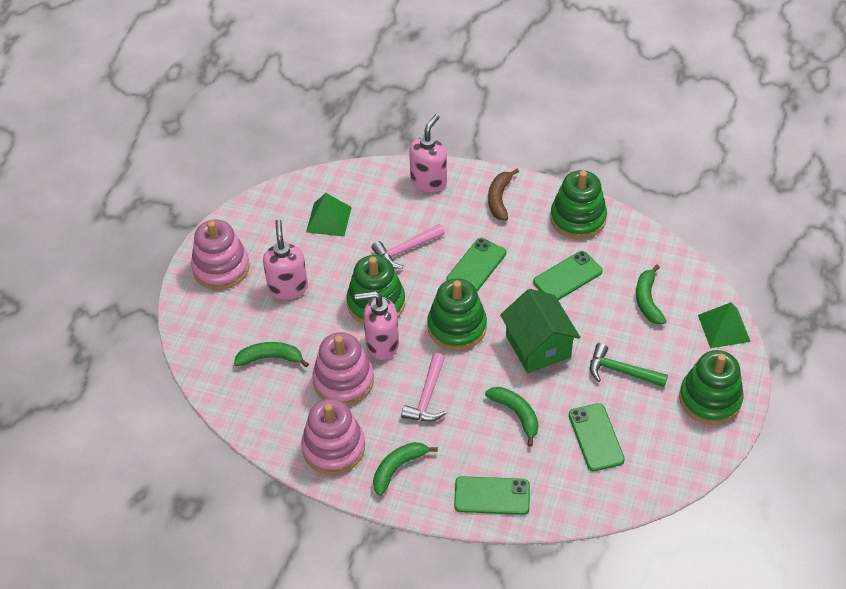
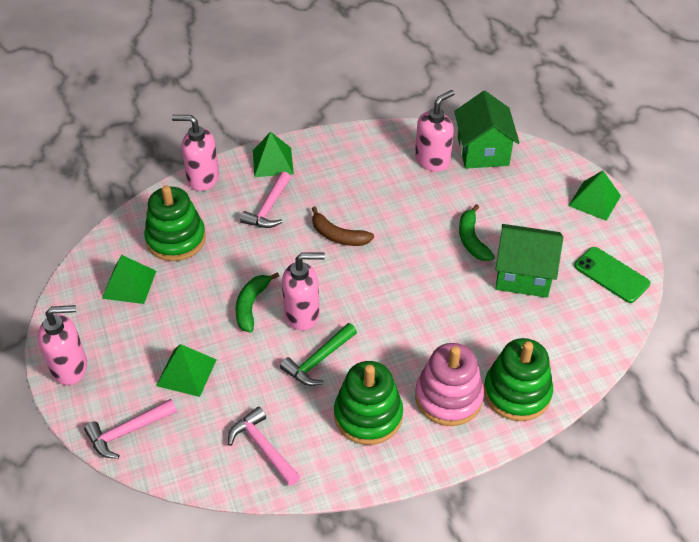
green banana: [234,342,309,367] [373,442,438,496] [485,387,539,447] [636,265,666,324] = 4 -> [235,272,279,332] [459,204,495,261] = 2
green house: [500,289,580,373] = 1 -> [454,91,520,169] [496,224,563,298] = 2
green phone: [447,238,506,292] [454,476,530,515] [533,251,603,300] [569,403,625,471] = 4 -> [574,247,650,303] = 1
green pyramid: [306,193,352,237] [698,302,751,348] = 2 -> [102,255,156,304] [156,344,217,397] [253,132,294,177] [568,171,621,221] = 4
green stacking toy: [346,255,405,324] [427,278,487,351] [550,170,607,240] [679,350,743,425] = 4 -> [144,185,206,261] [334,361,403,445] [484,338,553,421] = 3
pink hammer: [372,224,445,269] [401,353,446,421] = 2 -> [84,399,177,459] [228,407,300,486] [240,171,291,228] = 3
pink soap dispenser: [263,219,308,300] [355,291,399,360] [409,114,447,193] = 3 -> [38,305,87,385] [172,115,219,191] [282,252,325,331] [415,90,455,172] = 4
pink stacking toy: [191,220,250,290] [301,399,365,474] [312,332,374,406] = 3 -> [415,343,484,426] = 1

